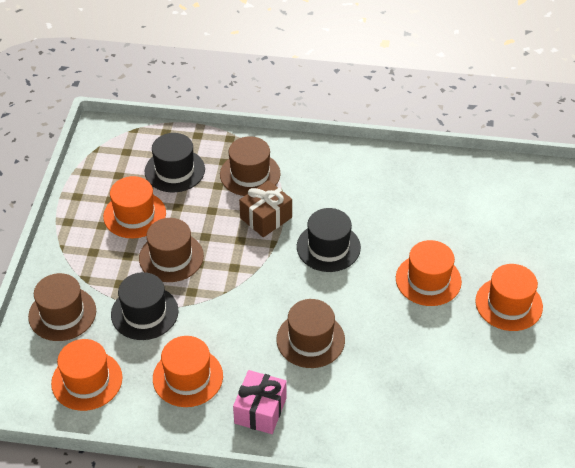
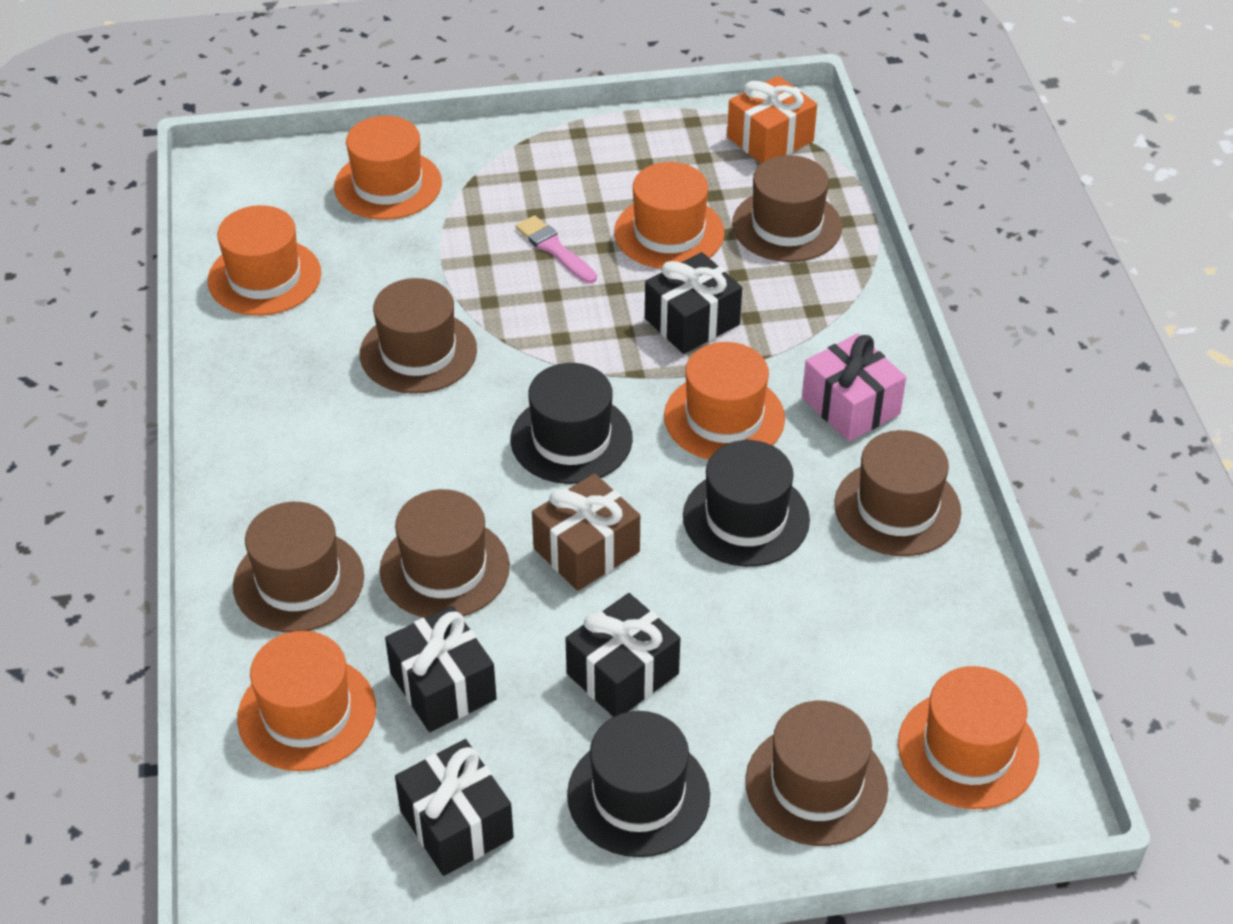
black gift: none = 0 -> [385,606,497,732] [395,739,514,876] [565,593,680,717] [645,252,742,354] = 4
brown hat: [28,273,96,341] [139,218,204,282] [220,136,280,196] [276,299,345,368] = 4 -> [233,502,364,633] [360,278,477,394] [380,489,510,618] [732,155,842,262] [745,701,888,846] [834,430,961,556] = 6
orange gift: none = 0 -> [727,76,817,163] = 1
orange hat: [51,339,123,411] [103,176,166,238] [153,336,223,407] [396,240,462,306] [475,264,543,331] = 5 -> [208,205,321,316] [237,631,376,771] [334,116,442,220] [614,162,724,269] [664,342,785,460] [898,666,1039,809] = 6
pink brush: none = 0 -> [516,215,597,283] = 1

